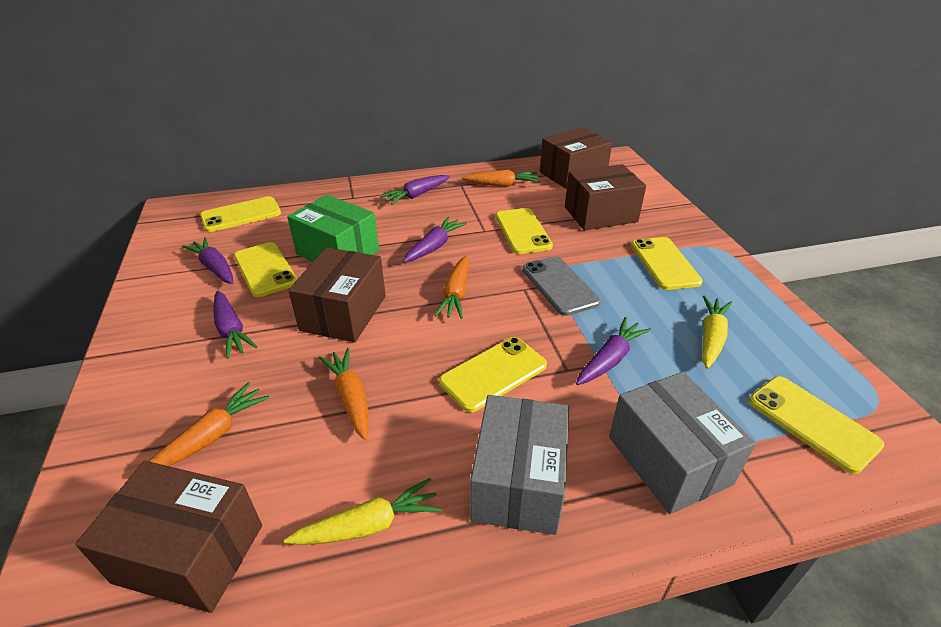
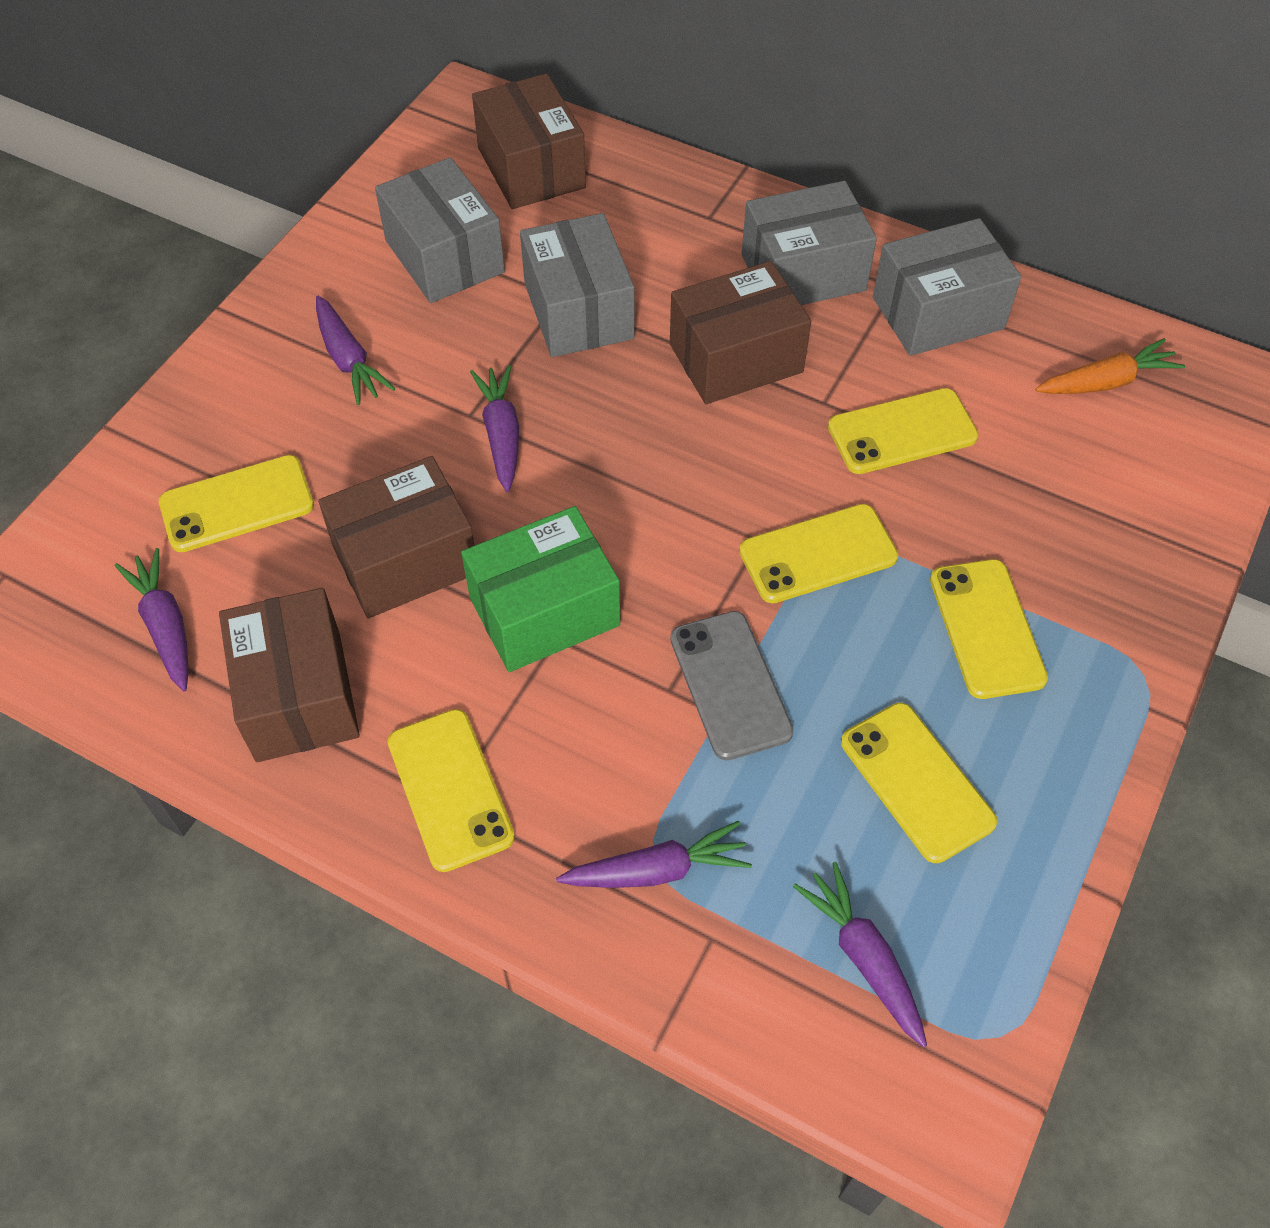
grey box: [470,395,569,535] [609,372,756,514] = 2 -> [375,157,505,303] [520,213,634,357] [742,181,877,305] [873,218,1021,356] = 4
orange carrot: [149,382,269,466] [319,348,369,440] [434,256,469,319] [462,170,539,186] = 4 -> [1035,338,1185,394] = 1
yellow carrot: [284,478,442,545] [702,295,732,369] = 2 -> none = 0

